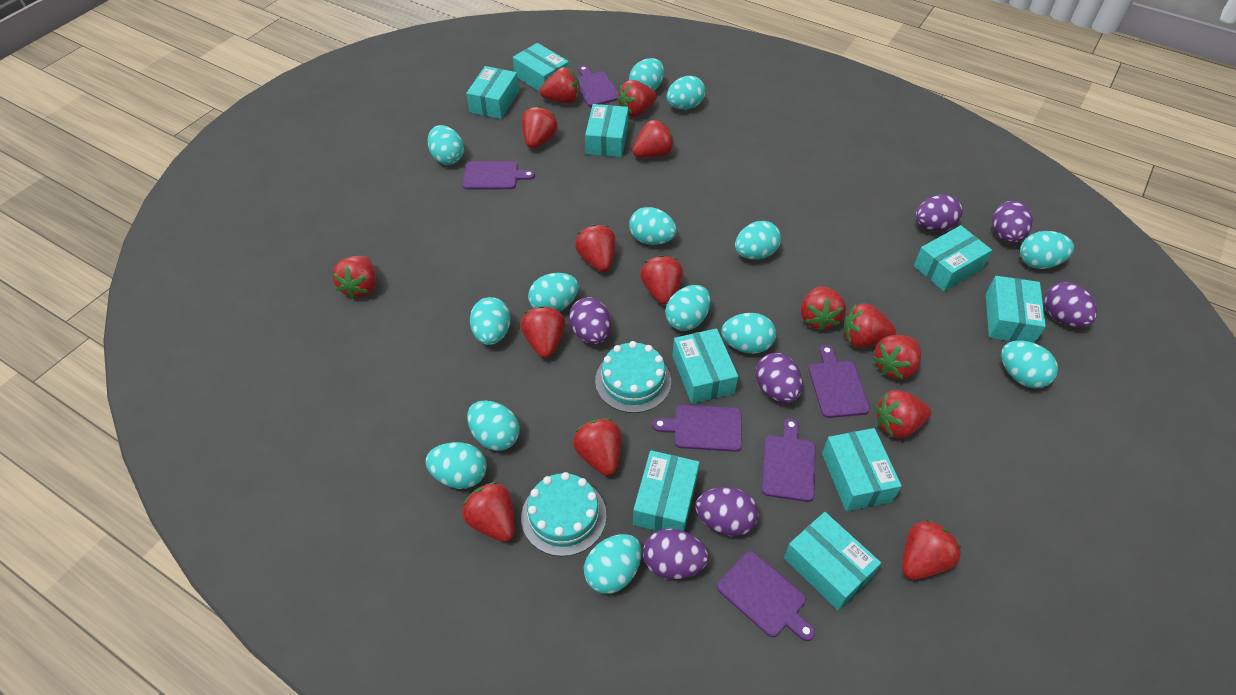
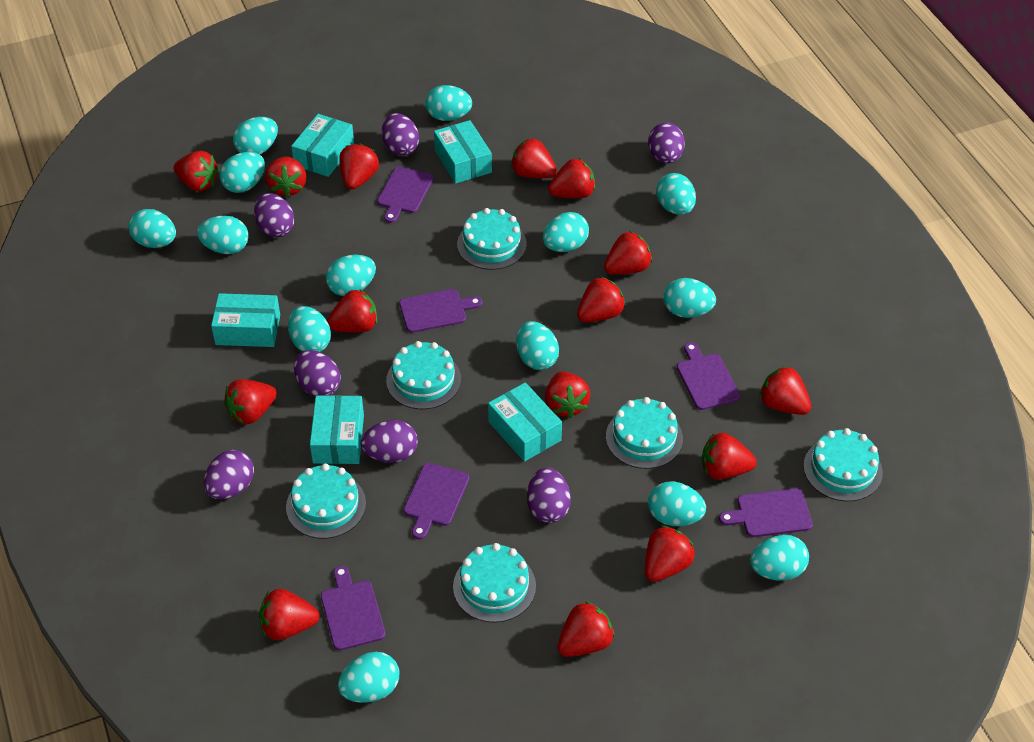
turquoise box: [466,66,519,119] [513,43,569,92] [585,104,628,157] [633,450,700,532] [673,328,738,404] [784,512,881,610] [822,428,902,511] [914,225,992,291] [986,276,1046,343] = 9 -> [211,293,280,347] [291,114,354,177] [310,395,364,464] [434,120,492,184] [488,382,562,462] = 5
turquoise cake: [521,472,607,556] [595,341,671,413] = 2 -> [286,463,366,539] [386,341,461,409] [453,543,536,623] [457,208,527,270] [606,397,683,469] [803,428,883,501] = 6

